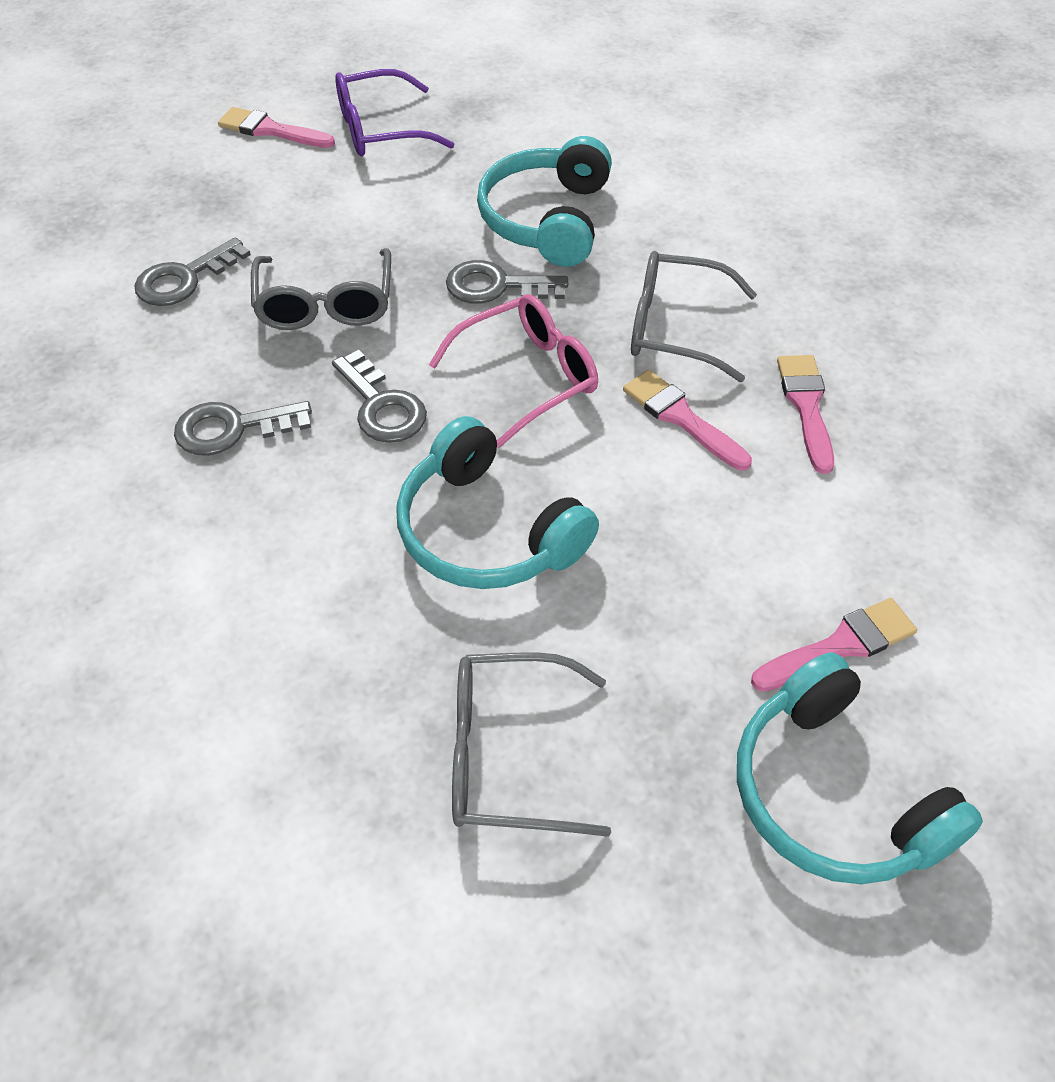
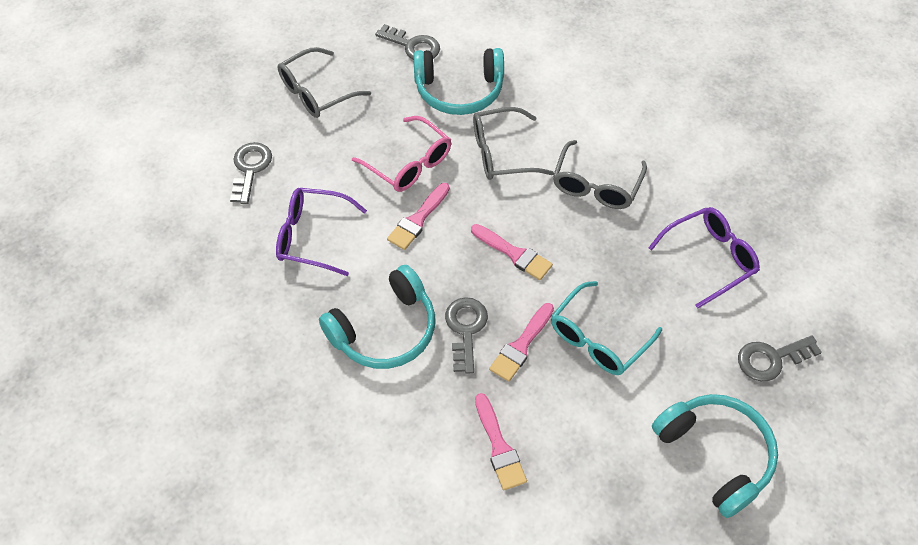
purple glasses: [335,69,454,156] = 1 -> [276,188,367,276] [648,207,760,308] = 2
turquoise glasses: none = 0 -> [551,281,662,375] = 1

